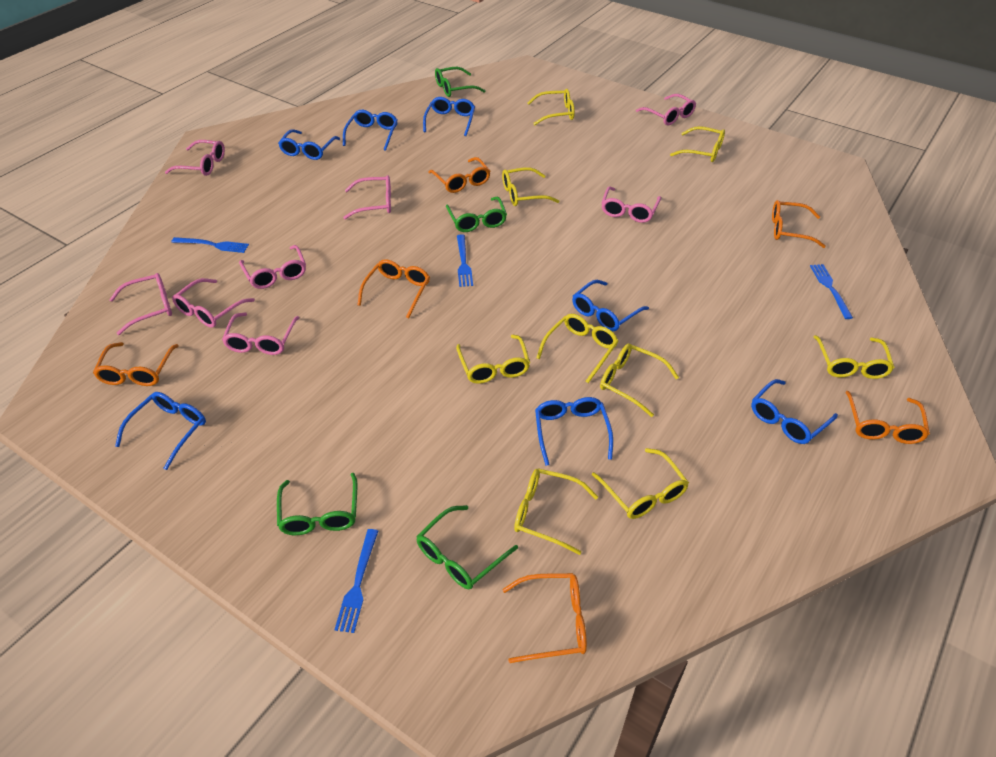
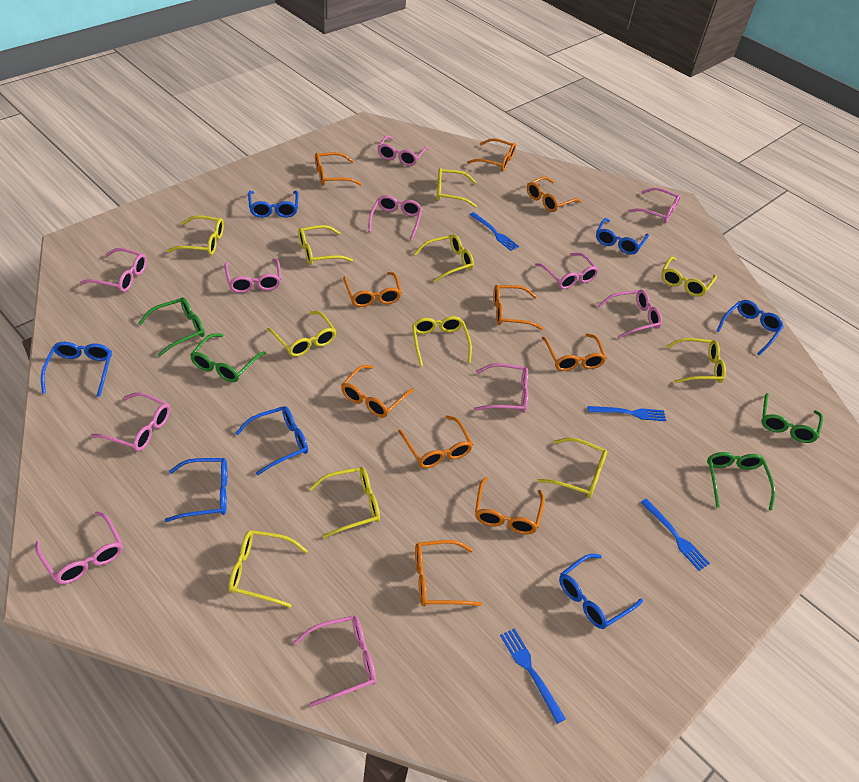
orange glasses: [93,342,179,386] [358,259,430,319] [428,157,490,193] [502,573,587,663] [772,200,826,248] [845,391,930,444] = 6 -> [315,152,362,186] [341,365,414,418] [343,272,402,307] [398,415,473,468] [415,540,482,606] [467,138,516,171] [475,477,545,534] [493,285,543,330] [527,176,581,212] [542,333,607,371] = 10
pink glasses: [109,273,172,335] [165,140,225,176] [172,278,255,328] [222,312,299,355] [239,245,306,289] [343,175,391,219] [601,186,661,223] [636,94,696,126] = 8 -> [35,511,123,584] [80,248,147,292] [91,392,170,452] [224,259,281,293] [294,615,376,707] [368,195,422,241] [377,135,428,166] [474,363,528,413] [535,253,599,289] [598,290,662,338] [628,188,681,223] = 11
yellow glasses: [456,335,530,384] [502,167,559,206] [514,468,598,555] [528,89,575,125] [536,314,619,383] [592,448,689,519] [600,344,679,417] [670,126,725,162] [814,335,894,379] = 9 -> [167,215,224,255] [229,530,308,608] [267,311,336,357] [298,225,353,265] [308,467,380,538] [412,316,472,367] [414,234,474,282] [437,168,477,207] [538,437,607,498] [661,257,717,297] [665,338,726,383] = 11

